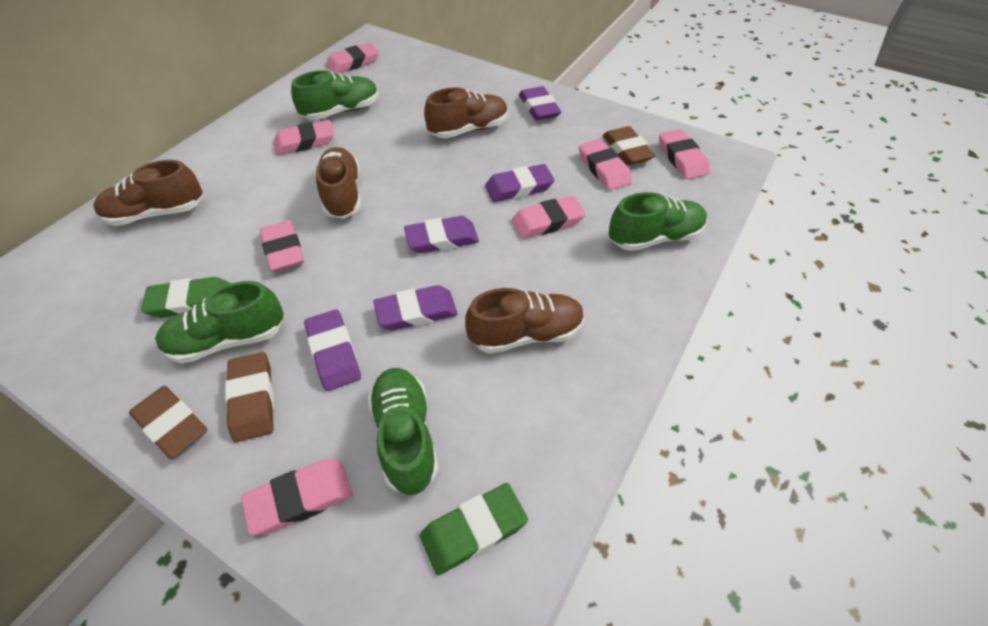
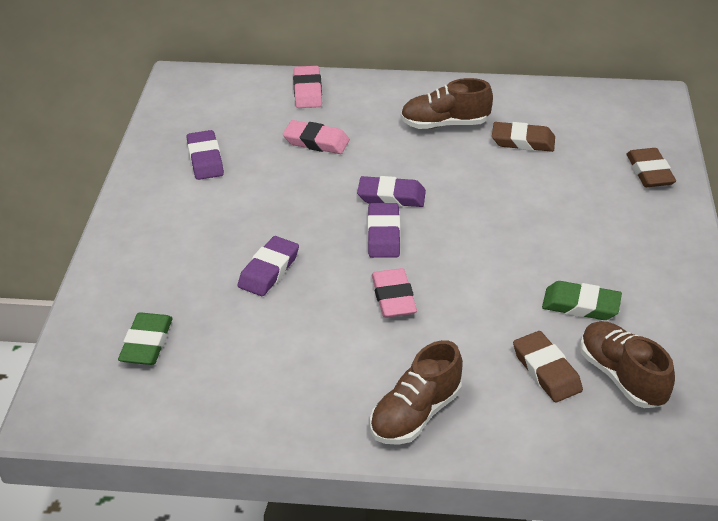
brown shoe: [93,160,203,226] [316,147,361,219] [424,87,508,139] [465,288,584,354] = 4 -> [370,340,463,445] [401,78,493,129] [580,321,675,408] = 3
green shoe: [155,281,284,364] [291,70,378,120] [368,368,438,495] [609,192,707,251] = 4 -> none = 0
pink eraser: [241,459,353,535] [260,220,304,271] [273,120,334,155] [326,43,379,74] [512,196,586,239] [579,139,632,190] [659,129,710,179] = 7 -> [283,120,350,154] [293,66,322,108] [372,268,417,318] = 3
purple eraser: [304,309,361,391] [373,285,458,331] [404,216,479,253] [485,164,554,202] [519,86,561,121] = 5 -> [187,130,224,180] [238,236,299,296] [357,176,426,207] [368,203,400,258] = 4

